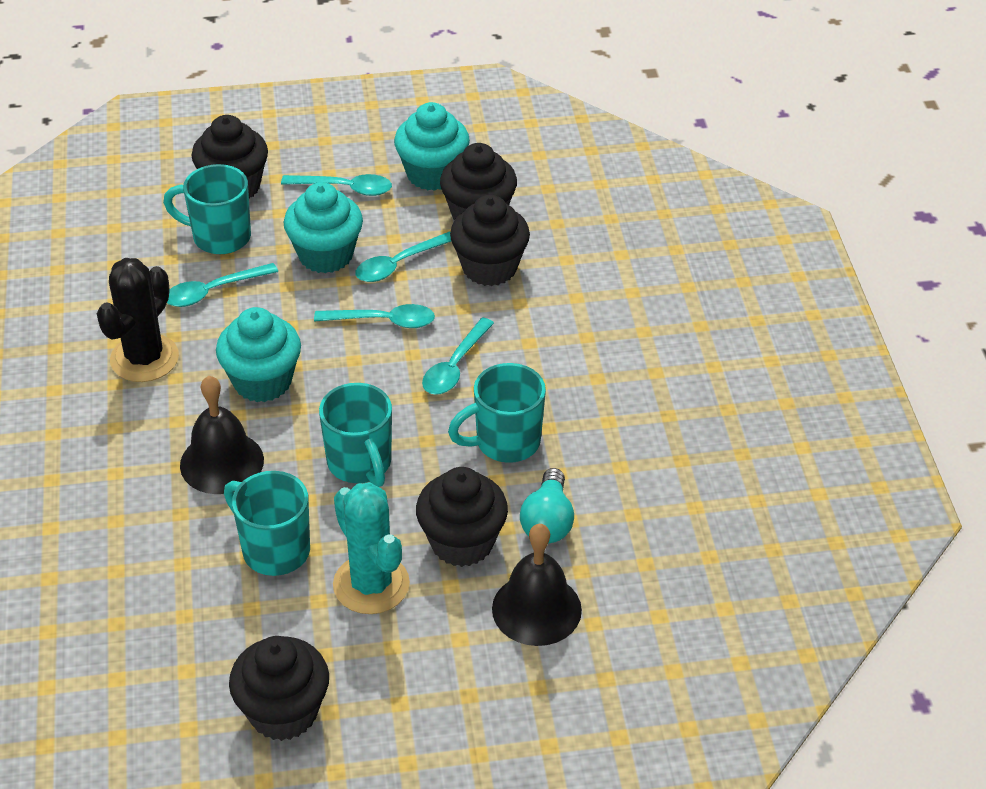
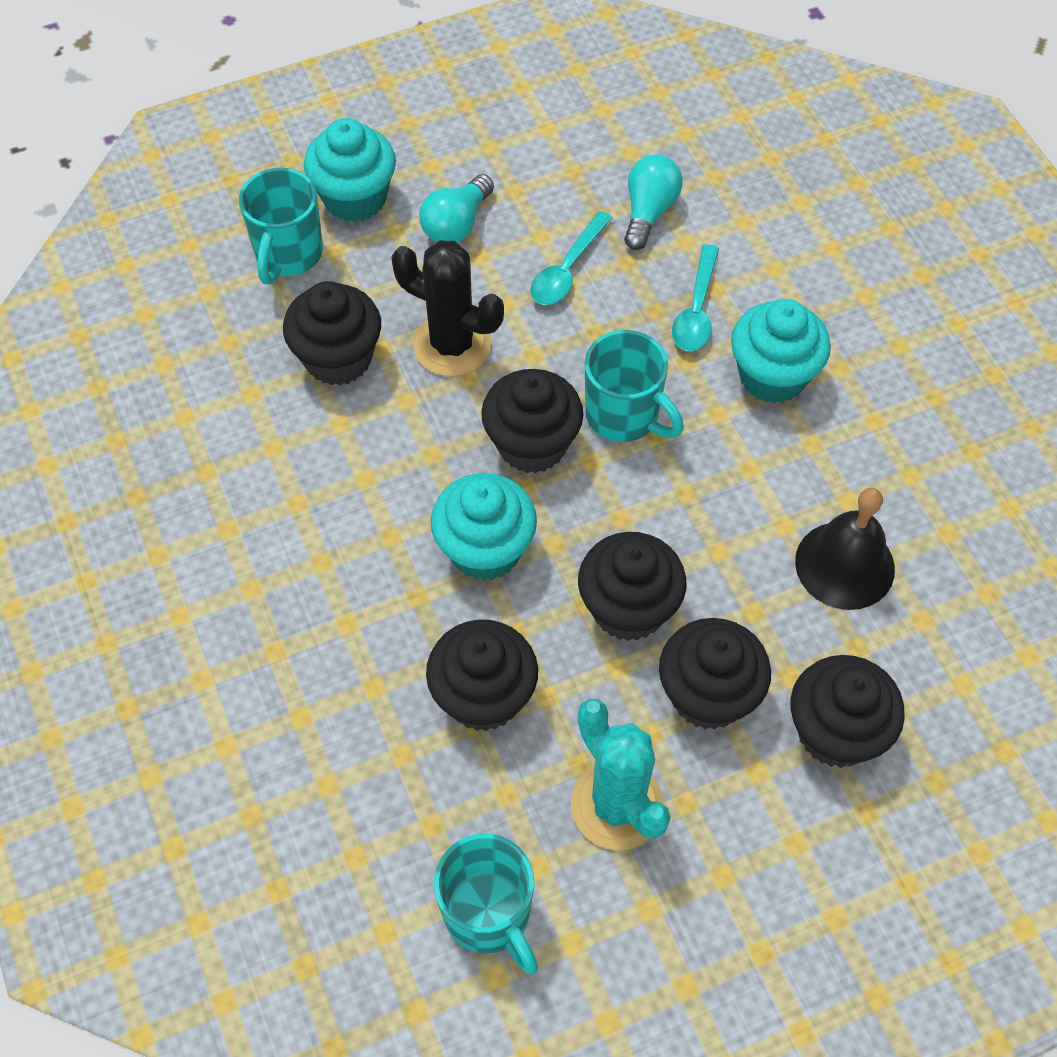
black bell: [180,376,264,494] [492,524,582,646] = 2 -> [795,488,895,610] = 1
black cupcake: [191,115,268,199] [229,636,329,741] [416,467,508,567] [440,143,517,220] [450,195,530,286] = 5 -> [283,281,381,386] [426,620,538,731] [481,369,583,473] [578,532,686,641] [659,618,771,730] [791,655,905,768] = 6
turquoise light bulb: [520,468,574,543] = 1 -> [420,174,494,243] [624,154,683,250] = 2
turquoise mug: [163,164,251,254] [224,471,310,576] [319,383,392,487] [448,363,546,463] = 4 -> [239,168,323,284] [434,833,538,974] [585,330,684,442] = 3
turquoise spoon: [167,263,278,307] [281,174,392,196] [314,304,435,328] [355,231,451,282] [422,318,494,395] = 5 -> [530,211,612,305] [672,245,719,351] = 2

